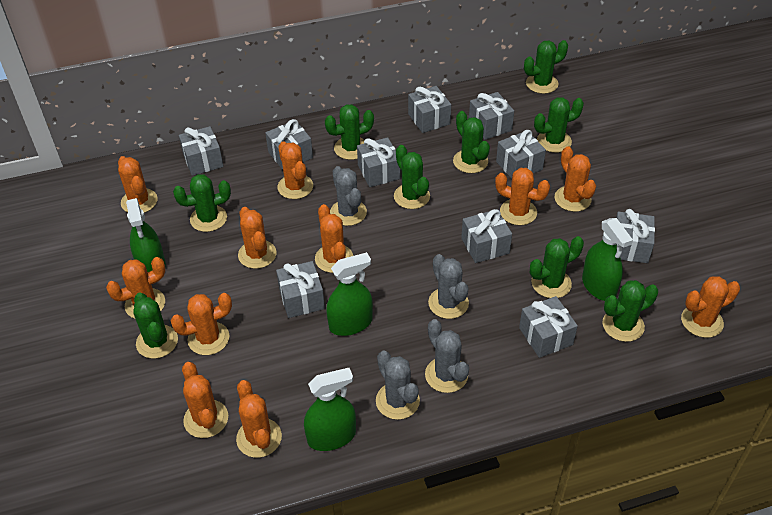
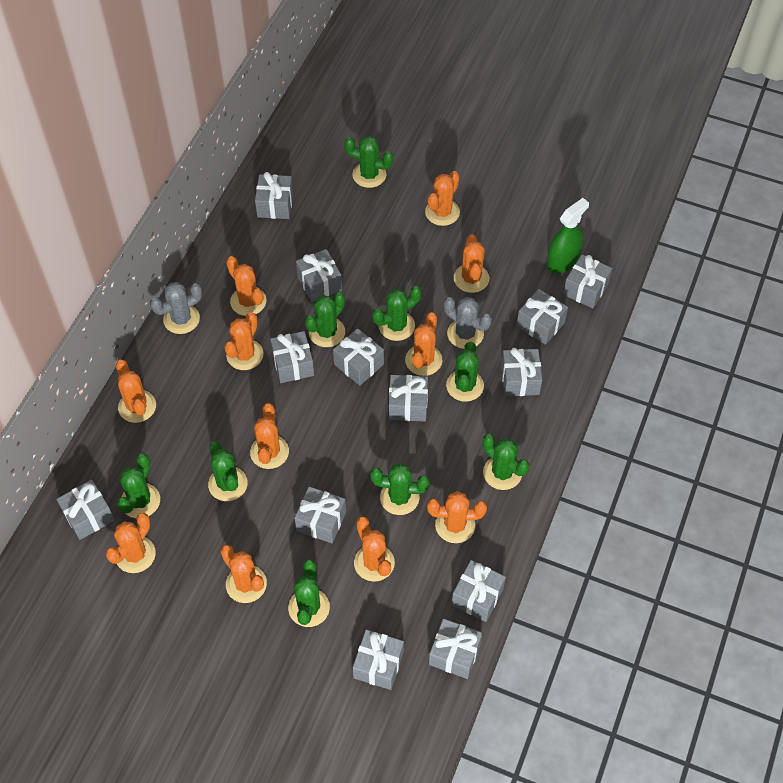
green spray bottle: [126,198,166,272] [304,368,356,451] [326,252,373,336] [582,218,633,301] = 4 -> [547,198,589,273] = 1
grey cactus: [330,166,367,226] [376,351,420,420] [425,319,469,393] [428,254,469,319] = 4 -> [150,282,202,334] [444,297,492,349] = 2
grey gift: [179,126,224,176] [265,119,313,170] [276,261,325,318] [357,137,401,187] [408,86,451,133] [461,209,512,263] [469,92,514,140] [496,130,546,179] [519,296,578,358] [616,209,655,263] = 10 -> [57,480,114,540] [255,172,293,219] [270,331,314,383] [294,487,346,543] [296,249,342,302] [333,328,384,386] [353,630,404,690] [389,375,428,422] [429,619,482,679] [452,560,506,622] [501,348,542,396] [517,289,568,345] [563,254,612,309] = 13

